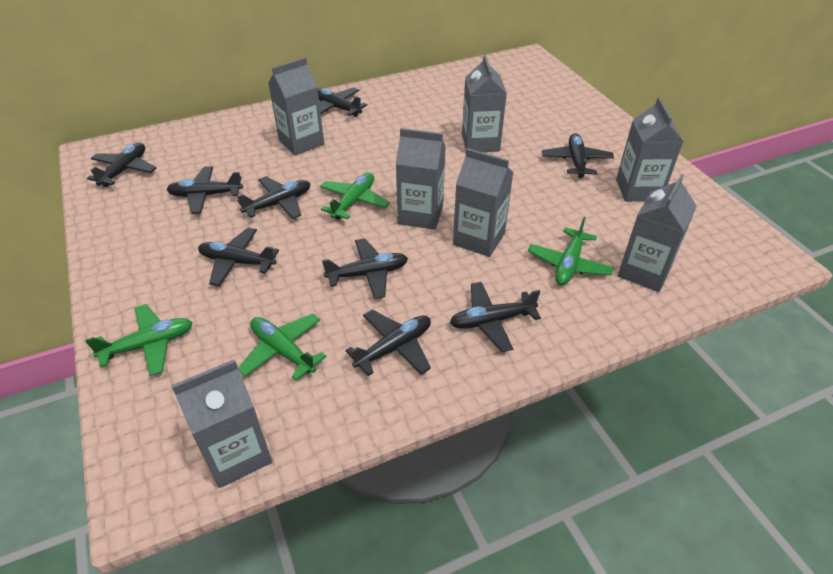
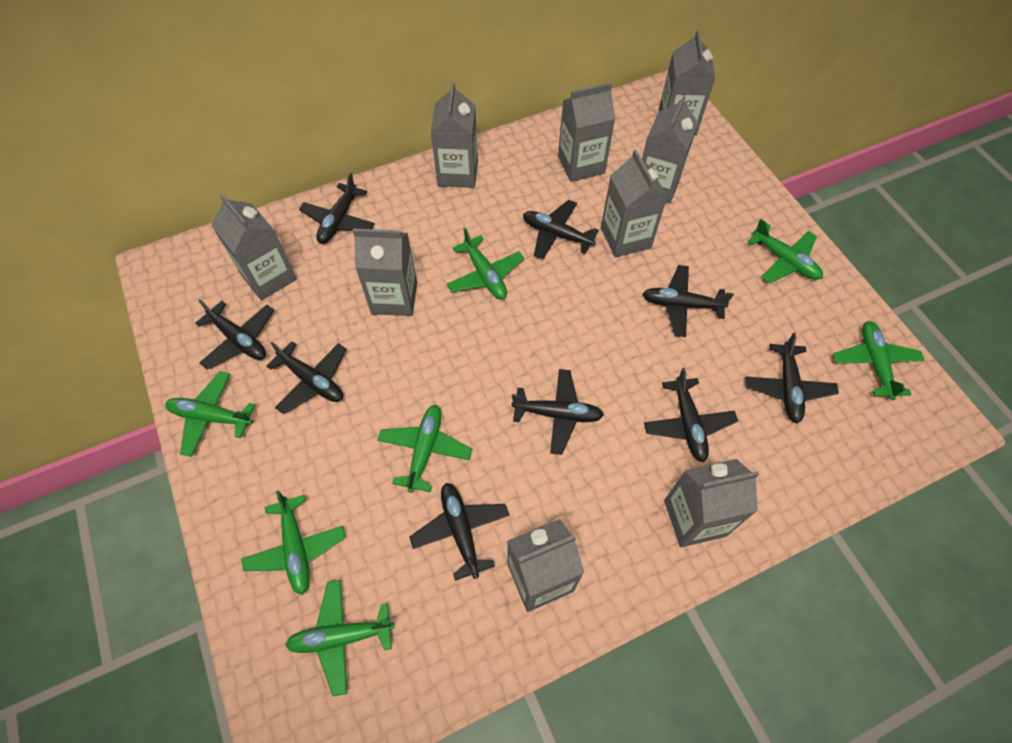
green plane: [85,304,193,376] [238,313,327,381] [320,173,390,220] [528,217,614,285] = 4 -> [165,371,255,457] [241,490,346,595] [285,580,395,697] [377,405,472,493] [447,228,524,299] [747,219,823,283] [833,321,925,400] = 7
grey carton: [171,359,272,488] [268,57,324,156] [396,128,446,230] [453,148,513,257] [462,55,507,152] [616,97,683,202] [618,174,697,292] = 7 -> [212,194,297,301] [353,229,417,316] [431,82,478,188] [507,519,584,612] [558,83,615,182] [601,150,667,257] [642,95,698,203] [659,30,715,135] [664,459,759,547] = 9

